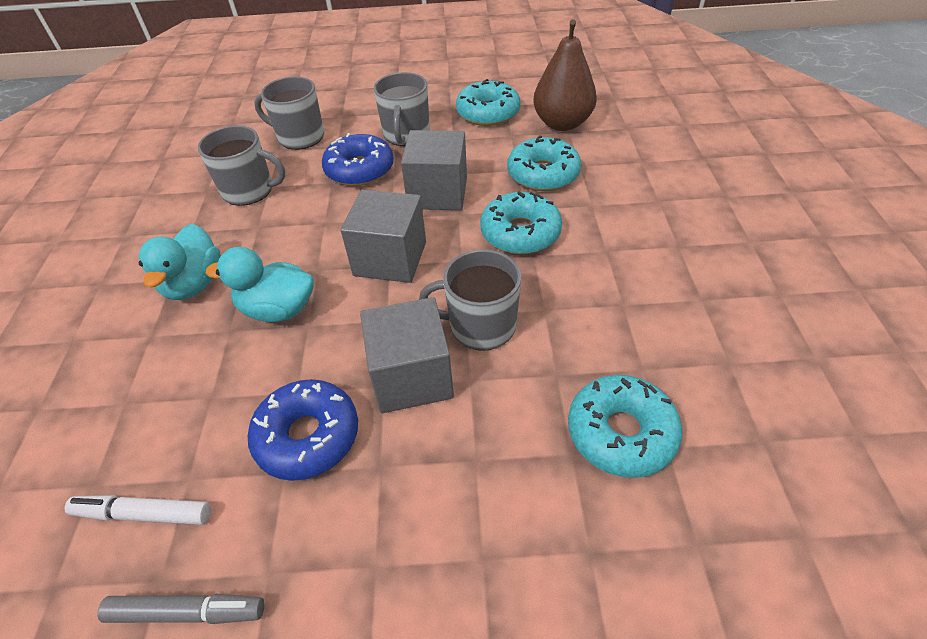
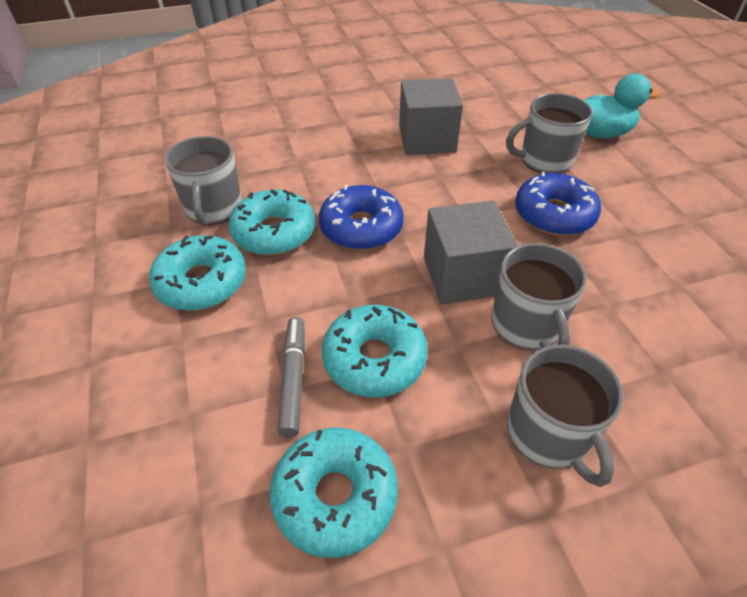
brown pear: [533,19,597,131] = 1 -> none = 0
grey cube: [341,190,426,283] [360,297,454,413] [401,130,467,210] = 3 -> [399,78,463,155] [424,201,519,304] = 2
turquoise duck: [139,224,221,300] [206,247,314,322] = 2 -> [583,73,660,138] = 1
white marker: [64,495,211,525] = 1 -> none = 0

